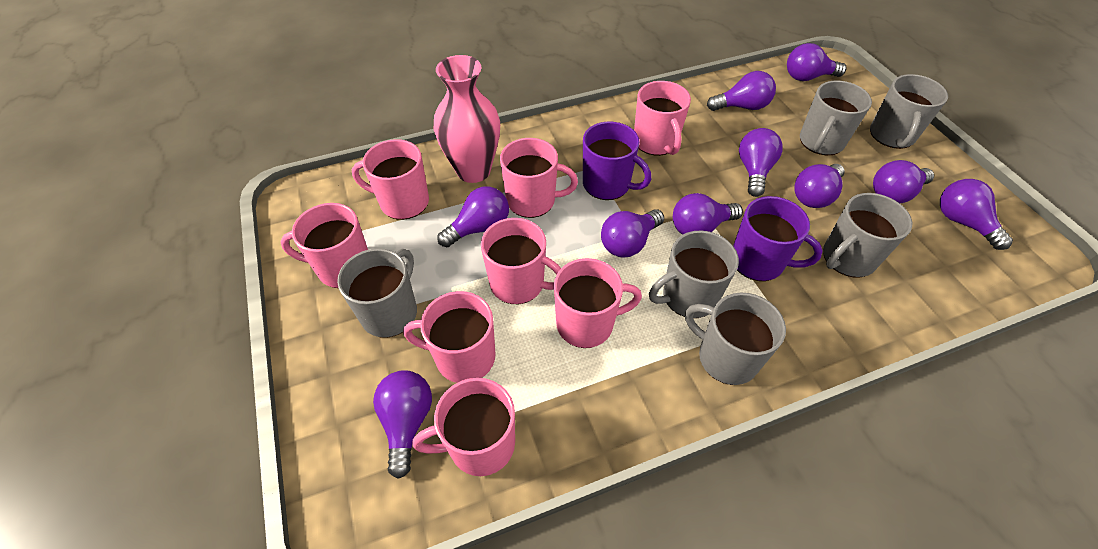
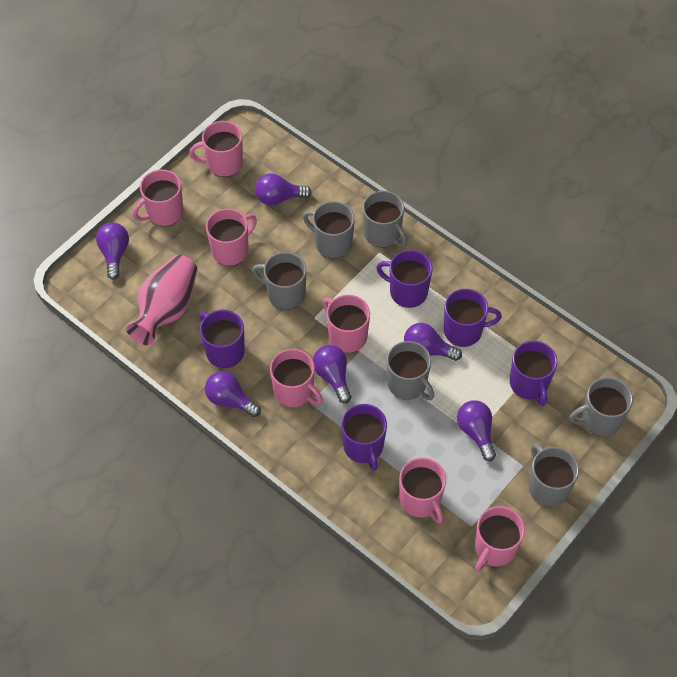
pink mug: [280,203,368,288] [352,139,429,220] [403,291,496,383] [413,378,515,476] [481,218,561,304] [500,138,578,218] [554,258,642,348] [634,81,691,156] = 8 -> [133,169,184,226] [189,121,243,177] [206,209,257,266] [270,349,323,408] [323,295,370,353] [399,458,446,524] [475,506,525,571] = 7
purple light bulb: [373,370,432,479] [437,186,509,247] [601,209,664,258] [673,193,743,235] [707,71,776,111] [739,128,783,197] [787,43,847,81] [794,164,845,208] [873,160,934,203] [940,179,1013,250] = 10 -> [96,222,129,280] [205,371,261,417] [255,174,312,206] [313,345,351,403] [404,323,462,361] [457,400,496,461] = 6
purple mug: [583,122,651,200] [733,196,823,281] = 2 -> [200,310,245,368] [341,404,387,471] [376,250,433,308] [444,289,502,347] [510,341,557,406] = 5

